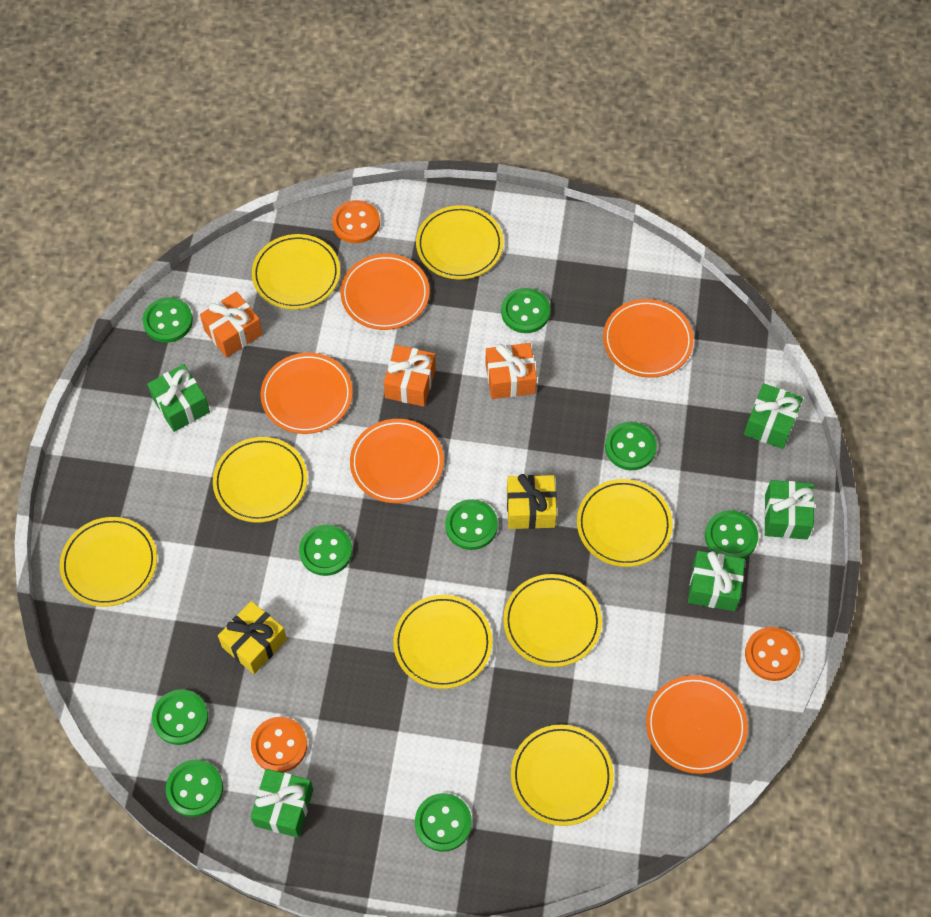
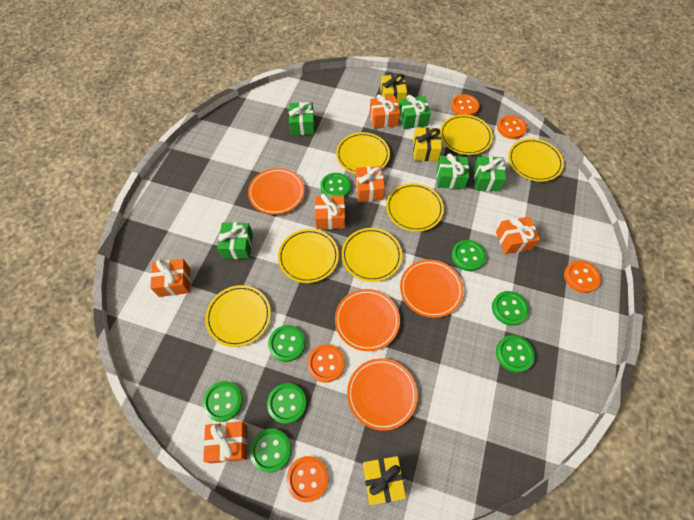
green button: [143,297,193,343] [152,689,208,745] [166,759,223,817] [299,525,352,576] [415,793,472,852] [445,499,498,550] [501,288,550,333] [605,422,657,470] [705,510,758,559] = 9 -> [203,381,243,422] [250,429,291,473] [267,383,306,424] [268,325,305,362] [320,173,351,198] [452,240,486,271] [492,291,529,326] [496,335,535,373] = 8
orange button: [251,717,307,773] [332,200,380,243] [745,627,801,681] = 3 -> [286,456,328,502] [307,344,345,383] [451,94,479,116] [497,115,527,139] [564,260,601,293] = 5
orange gift: [200,291,263,358] [383,345,436,407] [485,343,537,399] = 3 -> [150,259,190,297] [203,421,248,463] [315,194,345,229] [356,166,385,202] [370,94,400,129] [496,216,540,254] = 6
orange plate: [260,353,353,434] [341,254,430,330] [350,419,444,503] [603,299,694,378] [646,675,748,774] = 5 -> [248,168,304,215] [335,289,400,351] [347,358,418,431] [400,260,464,318] = 4
yellow gift: [218,601,287,674] [507,474,557,529] = 2 -> [363,456,406,505] [380,74,407,106] [413,128,442,161] = 3
yellow plate: [60,517,157,607] [213,437,307,523] [252,234,340,309] [393,595,492,689] [416,205,504,280] [503,574,602,667] [511,725,614,826] [577,479,673,567] = 8 -> [205,285,271,347] [278,229,339,283] [336,132,390,174] [341,228,402,282] [386,183,444,232] [440,114,493,155] [508,138,564,182] = 7

